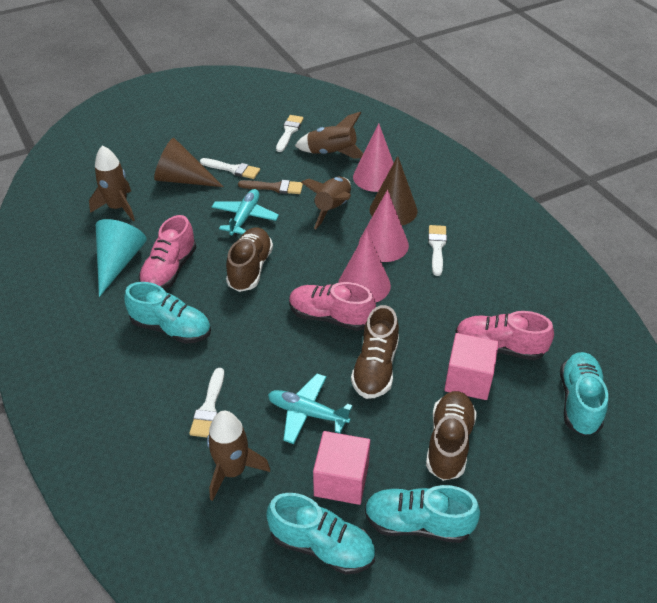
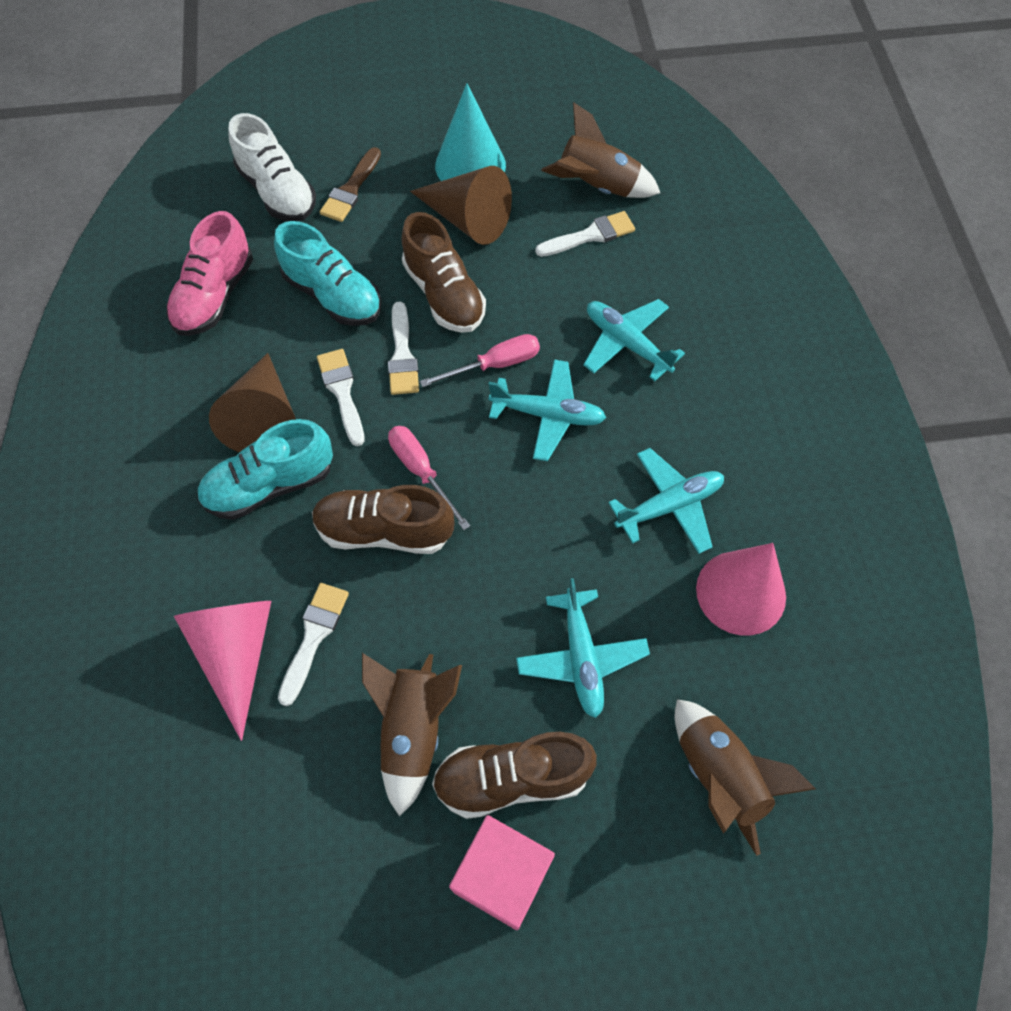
brown rocket: [89,145,135,221] [207,411,270,501] [295,112,364,159] [301,176,351,230] = 4 -> [362,653,462,816] [541,102,660,198] [675,699,816,856] = 3
pink cone: [338,230,391,302] [353,124,394,192] [359,190,409,262] = 3 -> [174,601,271,741] [696,543,786,636] = 2
pink cube: [313,431,370,505] [444,333,499,400] = 2 -> [449,815,555,930] = 1
pink screwdriver: none = 0 -> [388,426,470,530] [420,334,540,387] = 2
pink shoe: [139,215,197,290] [289,282,376,331] [455,311,554,360] = 3 -> [166,211,253,336] = 1
turquoise plane: [212,189,279,236] [268,374,353,444] = 2 -> [488,359,606,461] [516,578,650,718] [583,299,685,381] [608,448,724,554] = 4
turquoise shoe: [124,282,211,344] [266,493,375,575] [364,485,480,543] [560,352,608,436] = 4 -> [197,419,333,520] [274,221,381,326] = 2
white shoe: none = 0 -> [229,113,316,221] = 1

